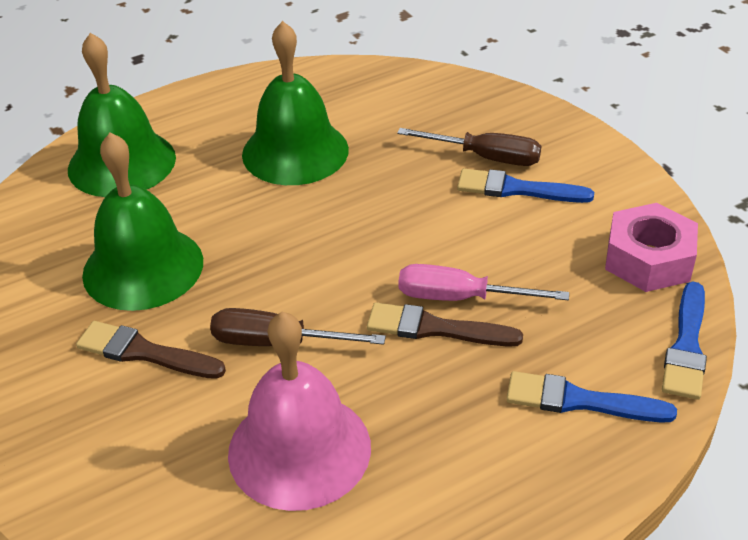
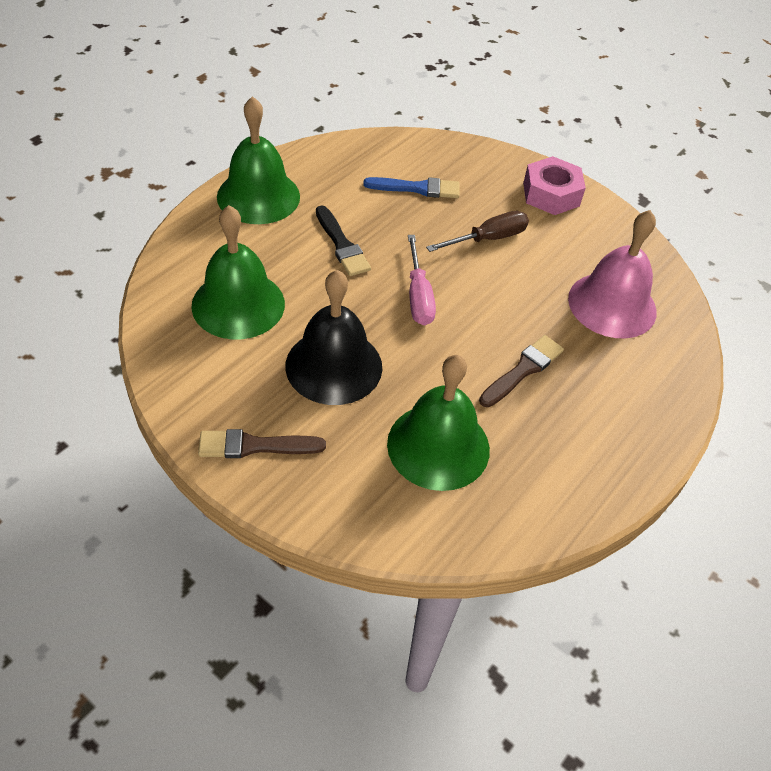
black bell: none = 0 -> [285,270,382,405] = 1
black brush: none = 0 -> [316,205,371,276] = 1
blue brush: [457,169,594,203] [506,371,677,423] [662,282,707,400] = 3 -> [363,177,460,198] = 1
brown screwdriver: [210,308,386,346] [397,128,541,166] = 2 -> [426,211,529,252] = 1

